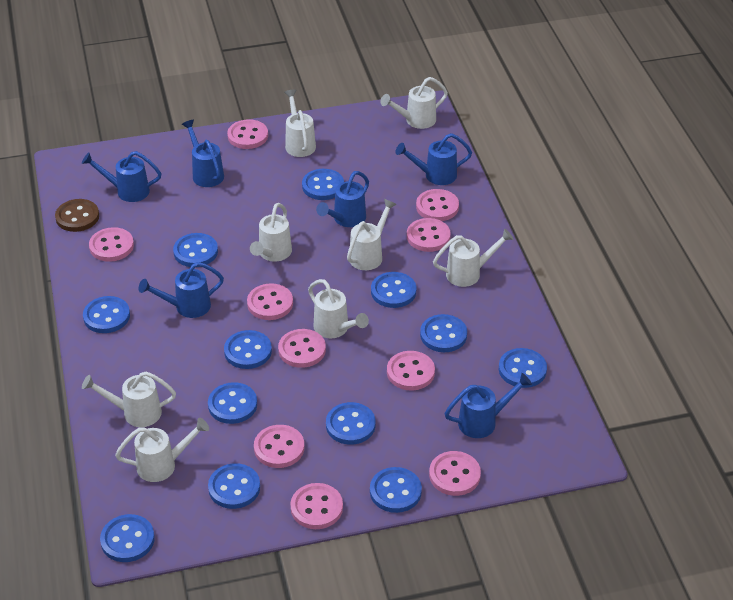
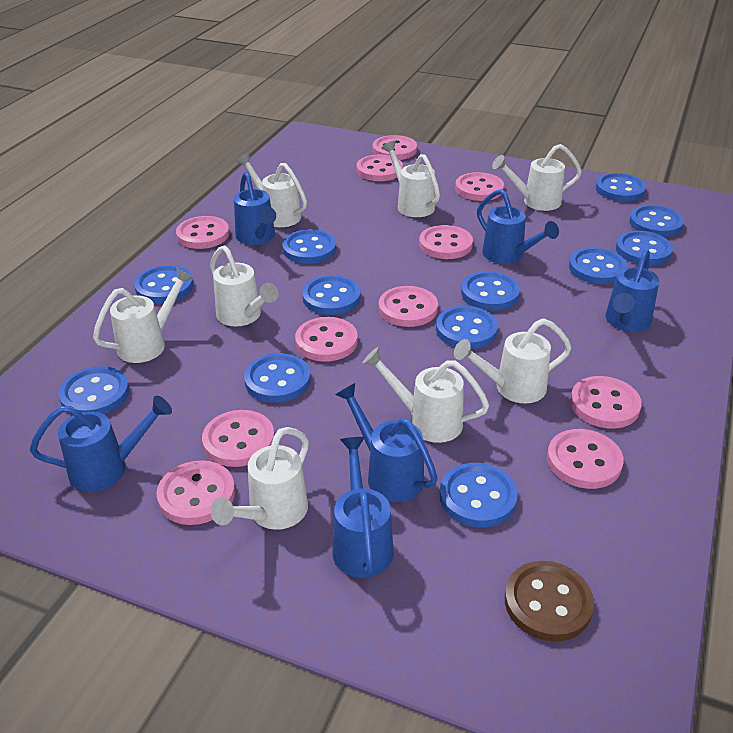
pink button: [89,227,134,262] [227,119,268,149] [247,283,293,320] [254,425,304,468] [278,329,326,368] [290,483,343,529] [387,351,435,391] [407,218,451,252] [416,189,459,221] [429,451,481,496] = 10 -> [156,460,235,525] [176,216,229,249] [202,410,274,467] [295,317,358,362] [356,154,403,181] [372,135,417,160] [379,286,438,327] [419,225,473,259] [455,172,504,201] [547,429,624,489] [570,376,642,428] = 11

